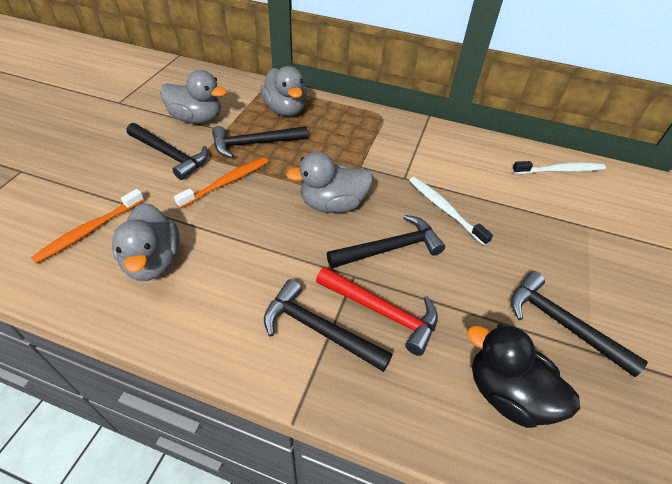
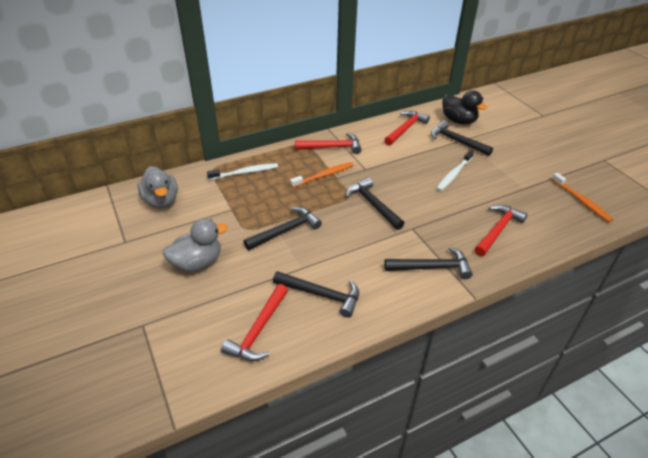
grey duck: [112,203,180,281] [160,70,227,124] [260,66,307,116] [286,151,373,213] = 4 -> [137,166,178,208] [163,218,228,272] = 2
red hammer: [316,267,438,356] = 1 -> [221,284,288,361] [295,133,362,154] [384,111,430,145] [474,205,527,256] = 4

